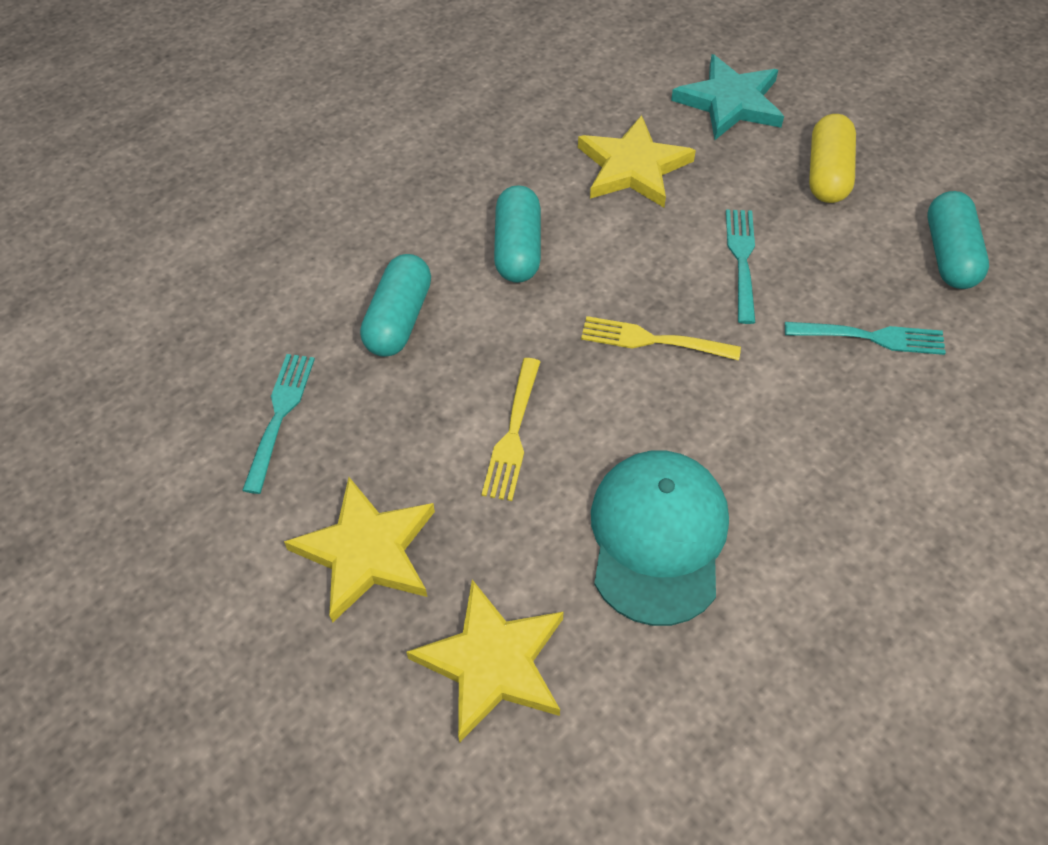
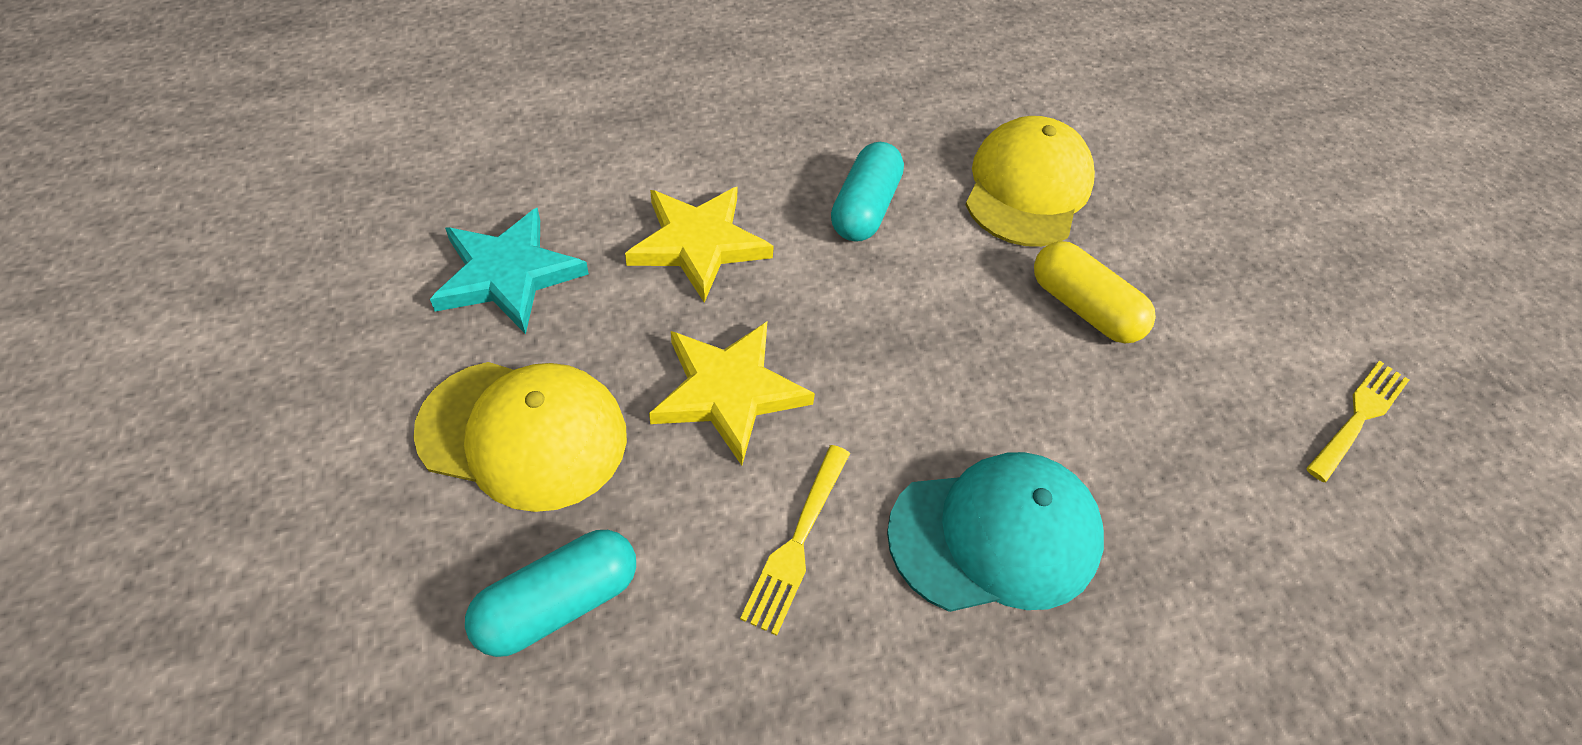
turquoise capsule: [360,254,431,357] [494,185,541,283] [927,191,989,289] = 3 -> [465,530,636,657] [831,142,904,242] = 2
turquoise fork: [242,354,315,494] [726,210,755,324] [785,322,946,355] = 3 -> none = 0
yellow cap: none = 0 -> [413,362,627,512] [965,116,1095,247] = 2
yellow star: [284,477,435,623] [406,580,564,743] [578,115,696,208] = 3 -> [625,186,774,303] [649,322,815,466] = 2

